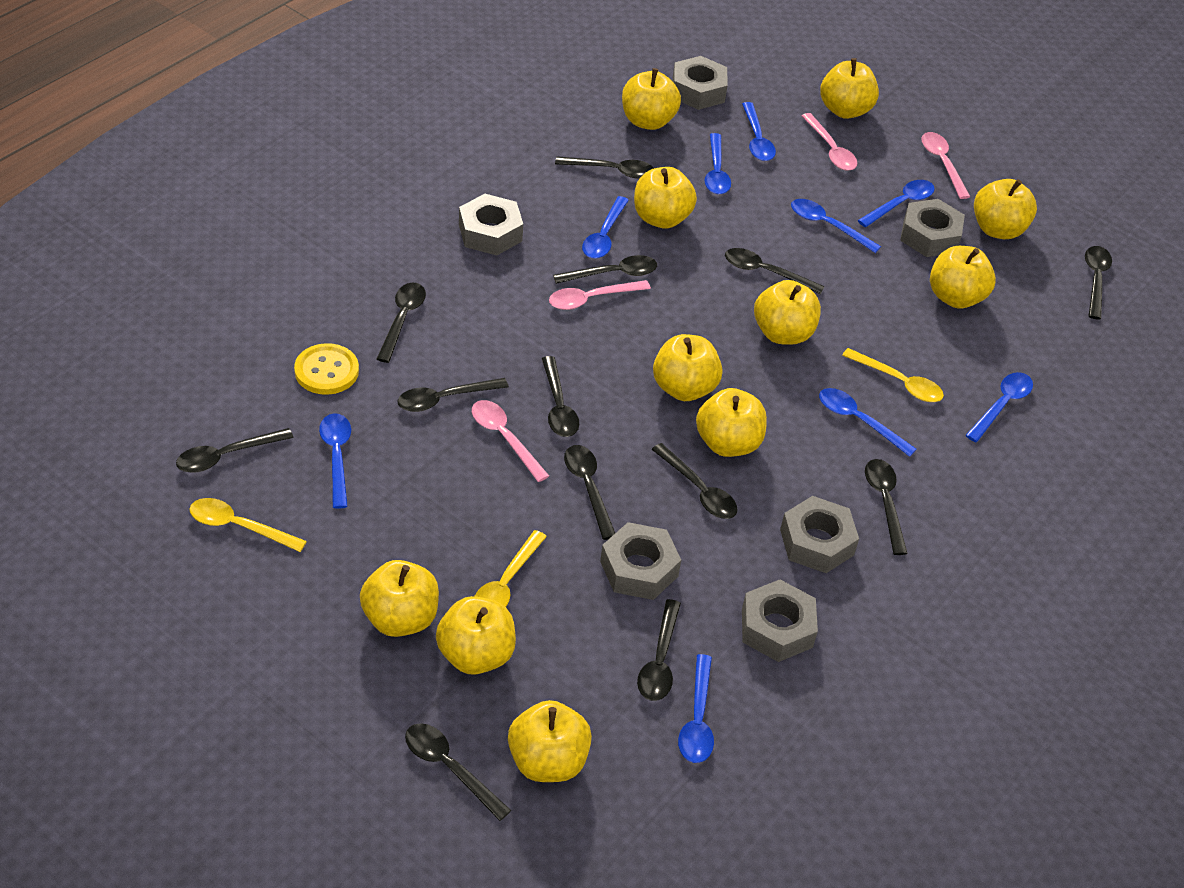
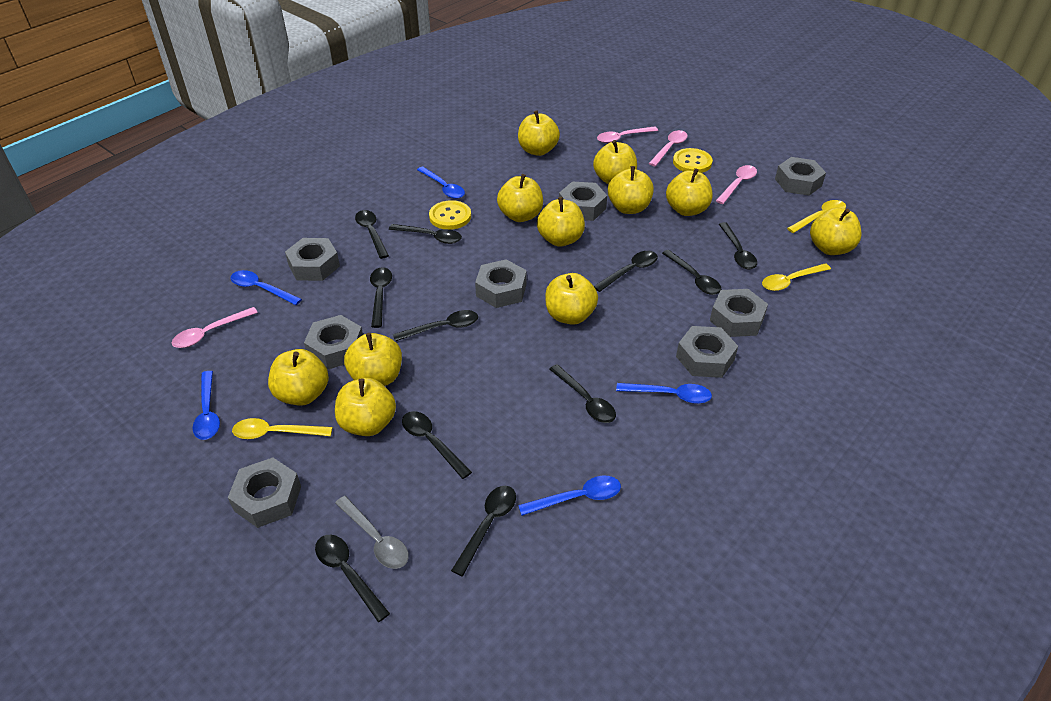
black spoon: [176,428,293,473] [377,283,426,363] [398,378,509,412] [405,723,511,821] [542,356,579,437] [553,255,657,284] [555,156,654,179] [564,445,615,540] [637,599,681,701] [652,443,738,519] [725,248,825,294] [865,459,908,555] [1085,246,1112,320] = 13 -> [315,535,390,622] [355,210,389,259] [370,267,392,328] [389,224,462,244] [393,310,478,341] [402,411,472,479] [451,486,516,576] [549,364,616,423] [594,251,658,292] [662,250,722,295] [719,222,757,269] = 11
blue spoon: [319,413,351,509] [582,196,629,259] [678,654,714,763] [704,133,731,194] [742,102,776,161] [791,199,881,253] [819,388,917,457] [858,180,935,227] [965,372,1033,442] = 9 -> [192,371,220,440] [230,270,302,305] [417,166,465,199] [518,476,621,516] [616,383,712,404] = 5
grey nut: [459,194,523,255] [600,522,681,600] [672,56,728,110] [742,580,818,662] [780,496,859,573] [900,199,965,257] = 6 -> [228,457,301,528] [285,238,340,281] [304,315,363,369] [475,259,527,308] [559,181,607,221] [676,326,738,378] [710,289,768,337] [775,157,826,196] = 8
grey spoon: none = 0 -> [335,496,409,569] = 1
yellow button: [294,343,359,395] = 1 -> [429,200,471,230] [673,148,713,173] = 2

